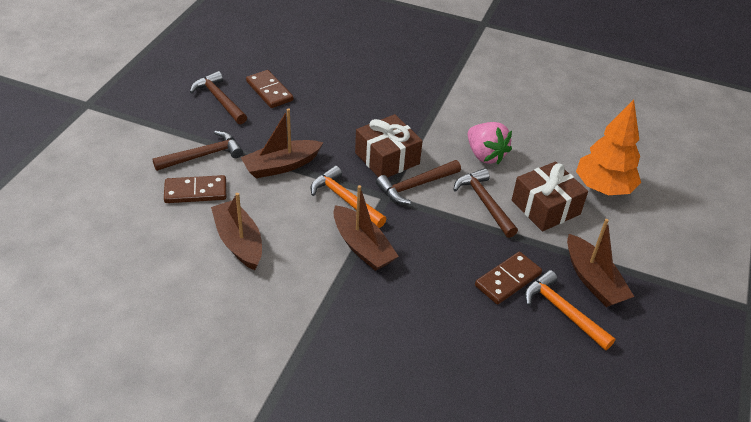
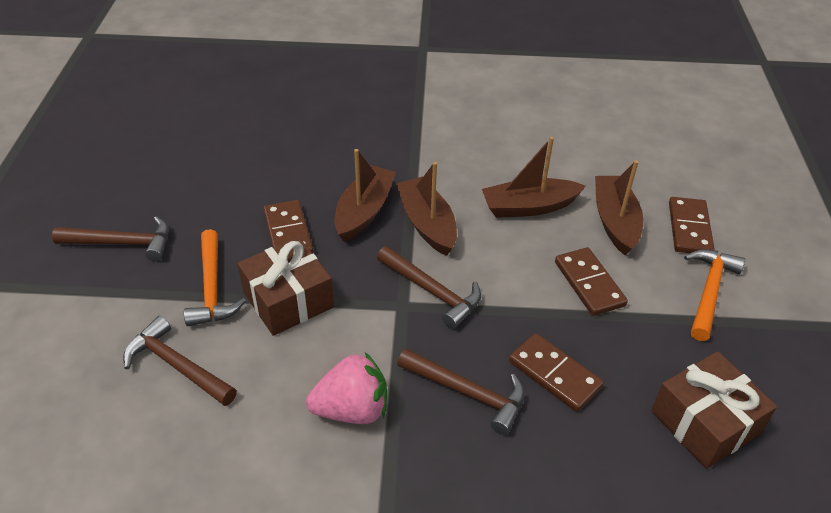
brown domino: [164,175,226,203] [246,70,293,108] [475,252,542,304] = 3 -> [264,200,313,253] [509,333,604,412] [555,247,628,316] [669,197,715,253] = 4
orange tree: [576,100,641,195] = 1 -> none = 0

